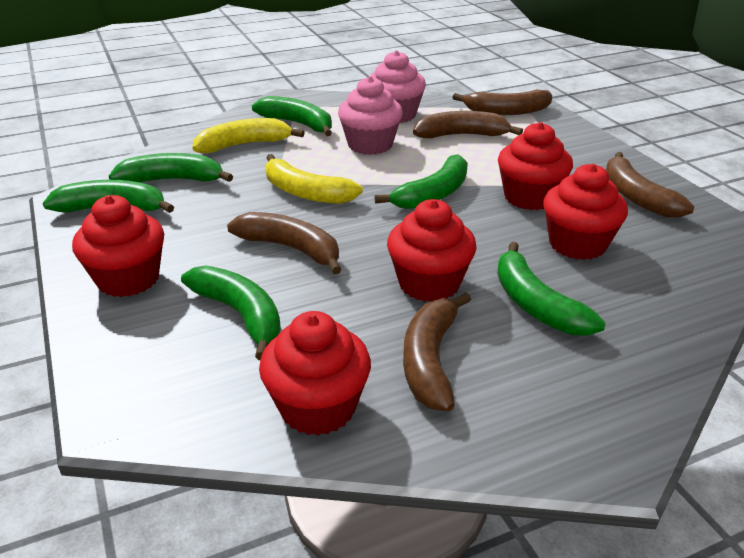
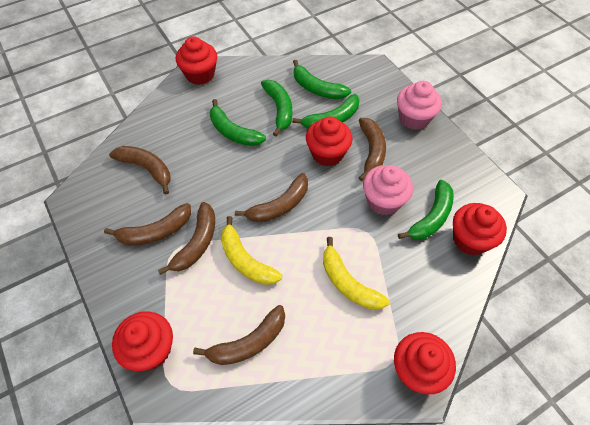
brown banana: [227,212,342,275] [403,292,471,412] [413,111,523,138] [453,90,552,115] [606,152,695,218] = 5 -> [104,203,191,245] [109,146,171,195] [158,202,215,275] [193,305,285,365] [235,173,308,222] [359,118,386,181] = 6
green banana: [43,180,174,213] [109,153,233,183] [181,266,281,360] [252,96,332,136] [374,154,468,209] [497,242,606,336] = 6 -> [210,99,266,146] [261,80,292,137] [292,94,360,129] [293,60,351,99] [398,180,454,240] = 5

